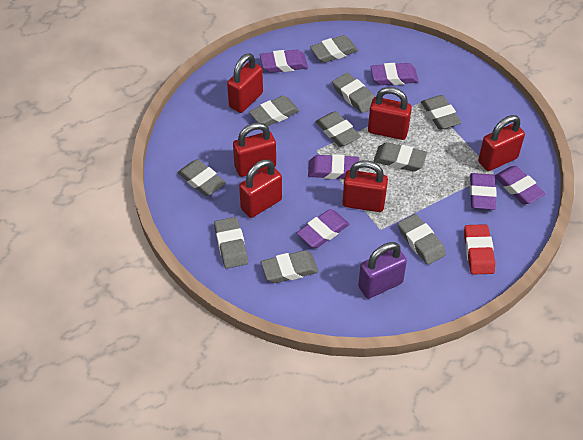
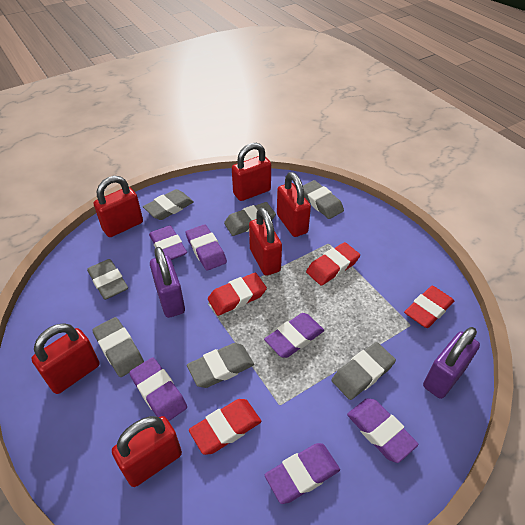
grey eraser: [178,159,226,196] [214,217,248,269] [249,96,300,126] [261,250,318,283] [310,35,358,63] [315,111,361,147] [332,73,375,114] [374,142,427,172] [398,214,446,265] [421,95,462,130] = 10 -> [87,259,128,300] [92,317,144,377] [143,189,194,220] [187,343,254,388] [224,202,276,236] [303,180,344,219] [332,342,396,400] = 7
purple padlock: [358,242,407,299] = 1 -> [150,247,185,318] [423,327,480,399] = 2
red eraser: [464,224,495,275] = 1 -> [189,399,261,455] [208,273,267,316] [306,242,360,286] [404,286,454,328] = 4

